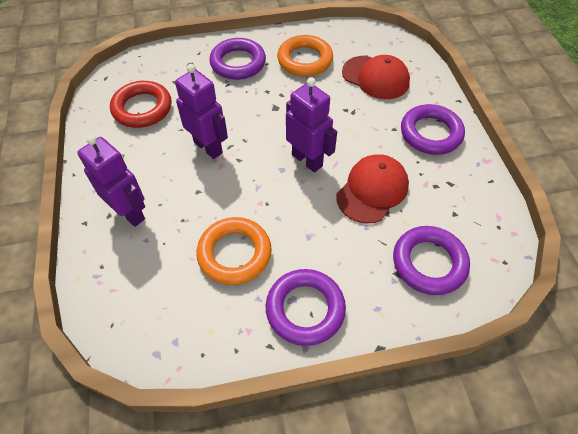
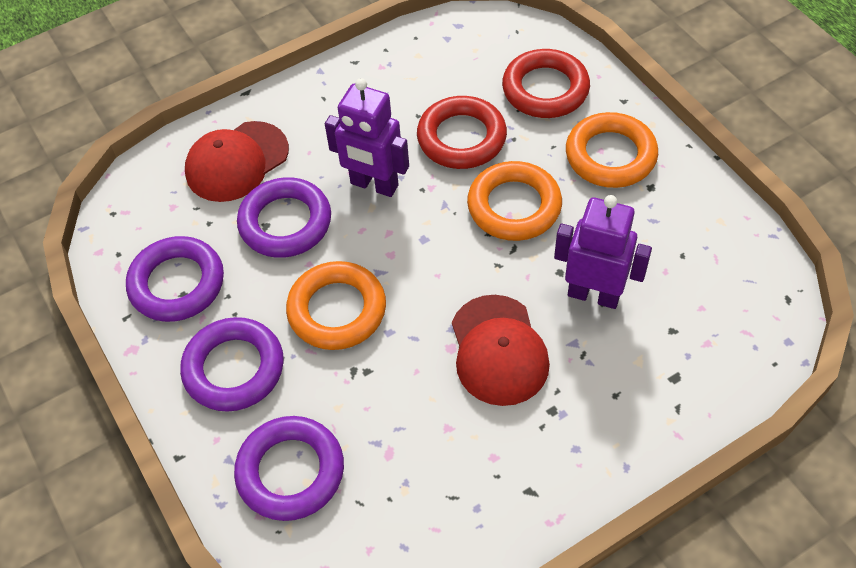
orange ring: [197,217,272,285] [277,35,333,77] = 2 -> [286,261,386,350] [467,161,562,241] [566,112,658,188] = 3
purple robot: [77,135,145,227] [175,64,228,159] [286,77,337,173] = 3 -> [325,78,409,197] [554,195,652,309] = 2
red ring: [110,81,171,128] = 1 -> [417,96,507,169] [502,49,590,118] = 2

